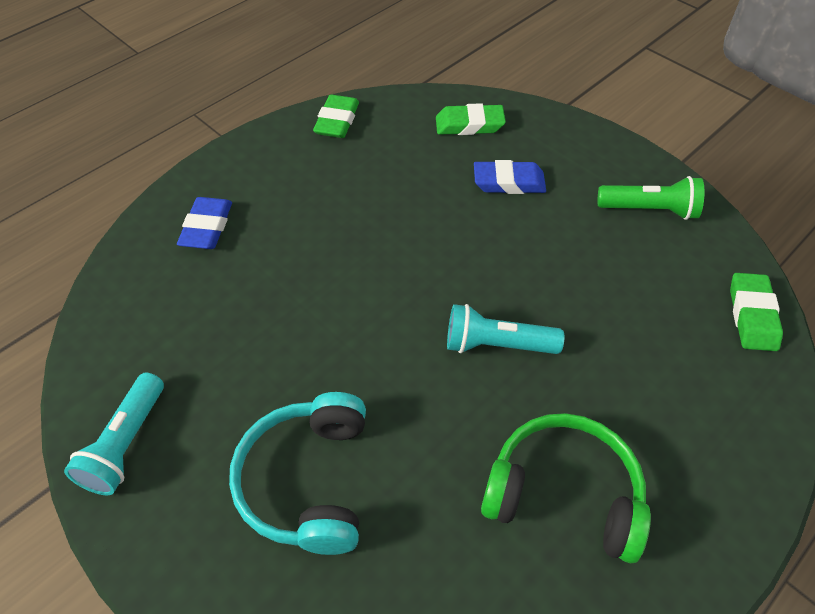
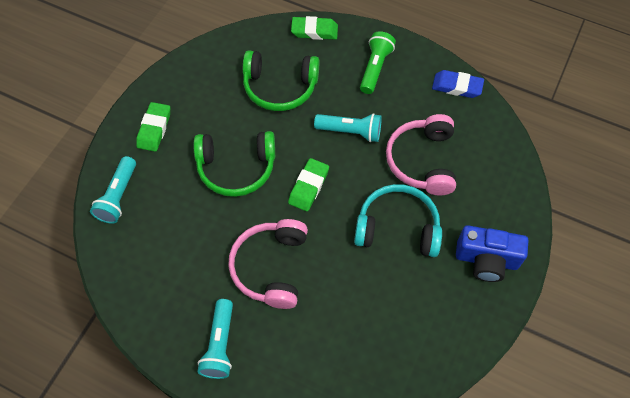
blue camera: none = 0 -> [456,225,528,282] = 1
blue eraser: [177,197,232,249] [474,160,546,194] = 2 -> [432,70,484,98] = 1
green headphones: [481,413,651,563] = 1 -> [194,131,275,197] [243,50,320,111] = 2
pink headphones: none = 0 -> [228,219,308,309] [386,114,456,195] = 2
turquoise flashlight: [64,373,164,495] [447,304,564,354] = 2 -> [90,156,136,224] [197,299,233,379] [314,113,382,142] = 3

